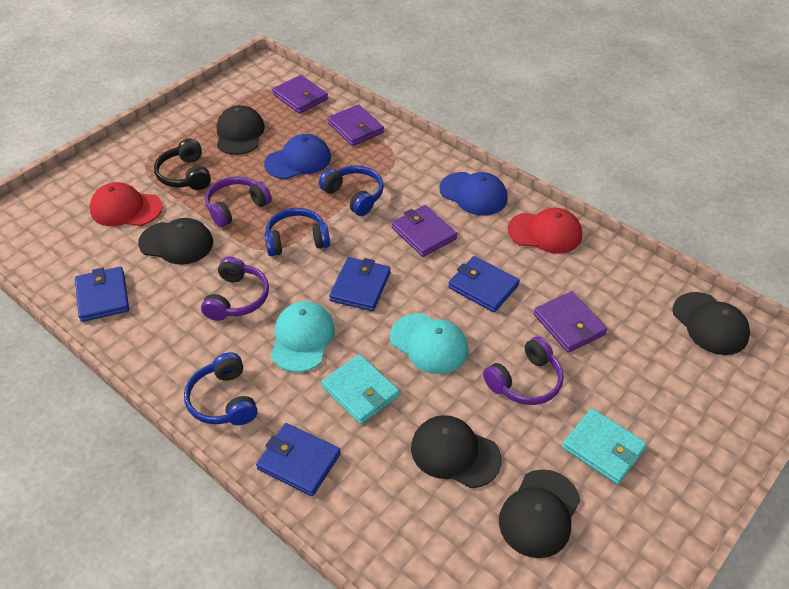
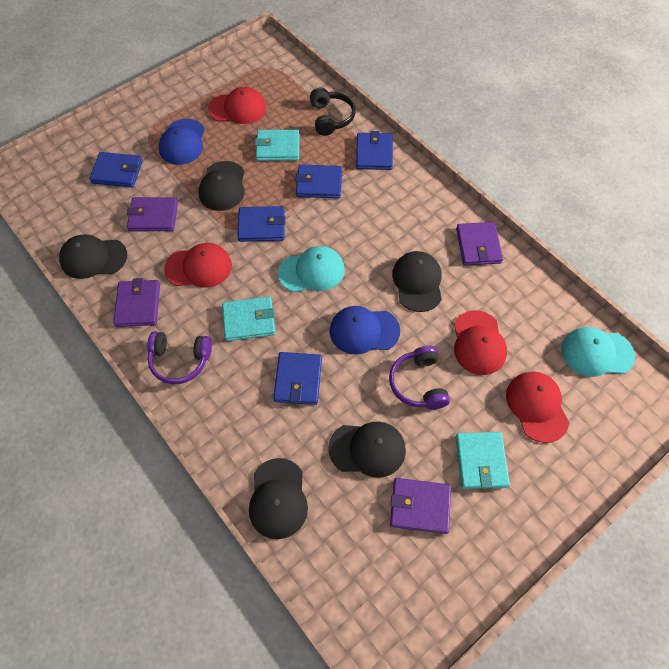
blue headphones: [184,352,258,425] [264,208,330,256] [319,165,384,216] = 3 -> none = 0
blue wallet: [75,267,129,322] [256,423,341,496] [329,257,391,311] [448,256,520,312] = 4 -> [89,152,143,188] [237,206,285,242] [273,352,322,405] [296,164,342,199] [356,131,393,170] = 5
purple headphones: [201,256,269,321] [205,176,272,227] [483,336,564,405] = 3 -> [147,331,212,384] [389,345,450,409] = 2
red cap: [90,182,163,226] [508,208,582,254] = 2 -> [164,243,232,288] [208,87,266,124] [454,310,507,375] [506,372,569,443] = 4
turquoise wallet: [321,354,399,424] [562,408,647,484] = 2 -> [222,296,275,341] [255,129,300,161] [456,432,510,489] = 3

